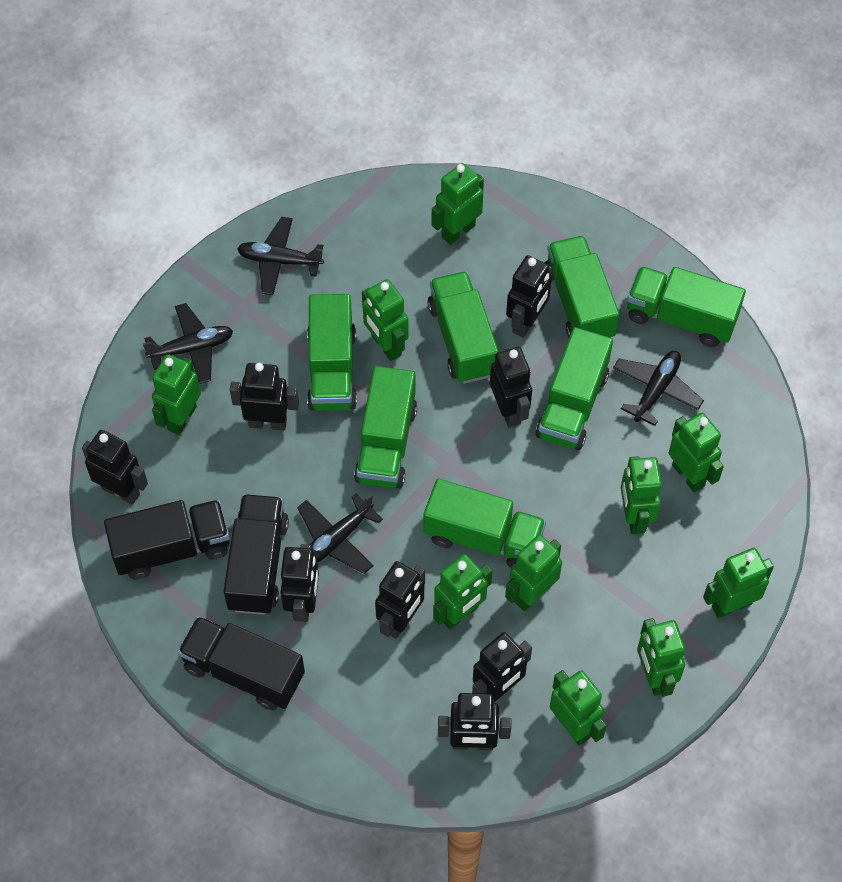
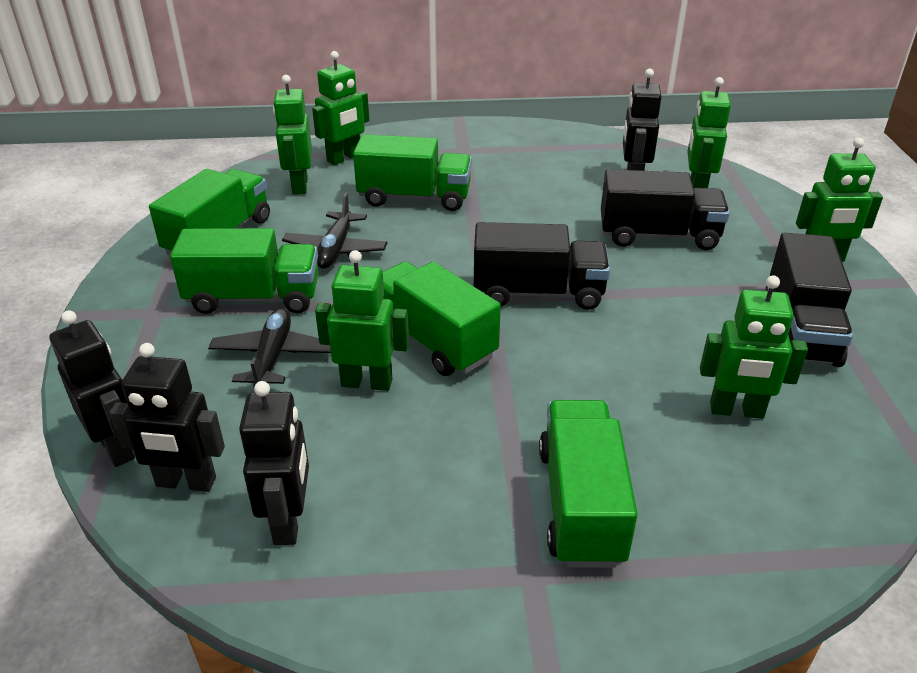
black plane: [143,303,233,384] [237,217,324,295] [297,493,383,574] [613,351,704,426] = 4 -> [208,308,331,387] [282,193,387,269] = 2
black robot: [82,430,148,505] [230,363,299,431] [281,544,319,622] [375,561,425,639] [438,693,512,750] [472,632,532,702] [490,347,532,427] [506,255,552,338] = 8 -> [49,310,135,467] [109,343,225,492] [239,381,309,545] [623,69,662,171] = 4
green robot: [152,354,201,435] [362,279,409,361] [432,163,484,245] [433,554,493,630] [505,535,562,611] [550,670,607,746] [621,456,662,534] [637,618,685,697] [669,413,724,493] [703,548,774,618] = 10 -> [273,75,312,195] [312,51,369,165] [315,250,409,391] [687,77,731,188] [700,275,808,419] [796,138,883,262] = 6
green truck: [307,294,357,411] [354,366,417,489] [423,479,546,568] [428,271,499,384] [536,327,613,450] [545,236,619,338] [627,266,746,347] = 7 -> [149,169,270,256] [170,228,319,314] [353,134,472,211] [383,261,501,376] [539,400,638,568] = 5

